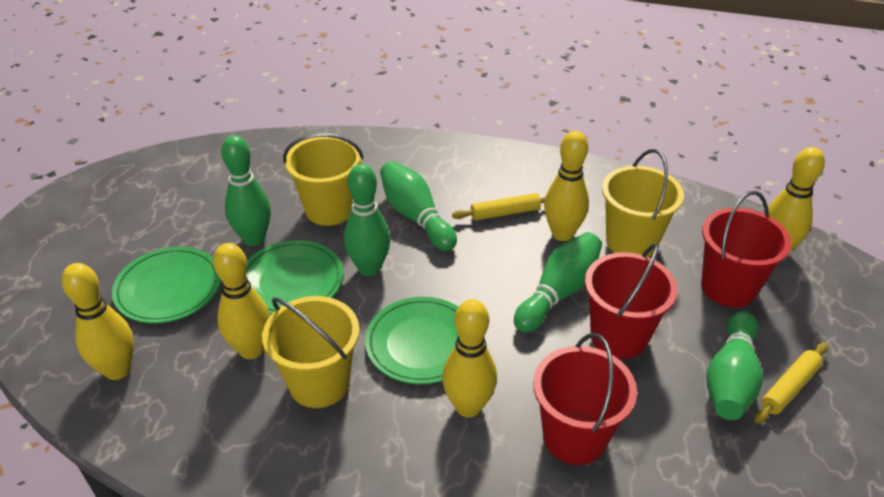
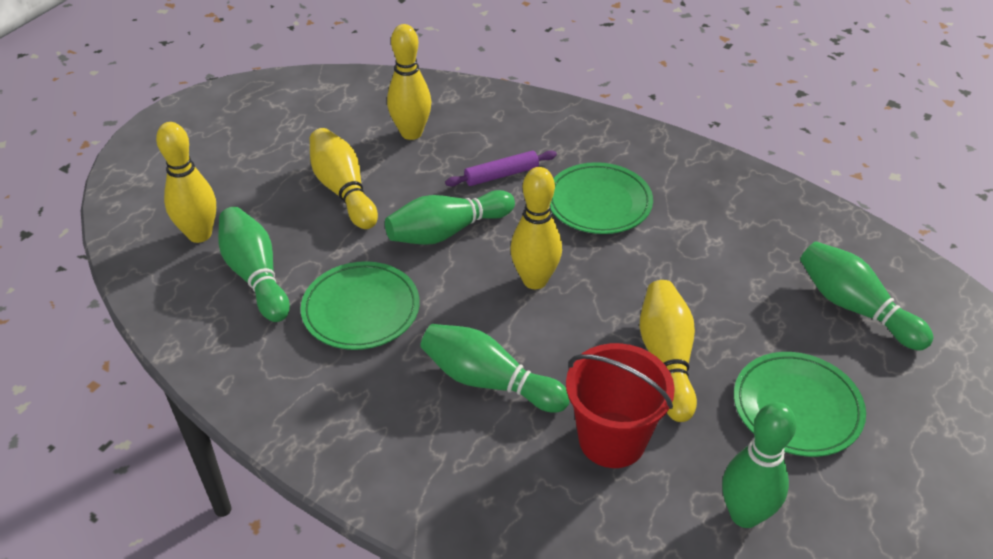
purple rolling pin: none = 0 -> [445,150,557,187] = 1
red bucket: [533,333,637,465] [585,243,678,359] [701,191,791,308] = 3 -> [566,343,675,468] = 1
yellow bucket: [262,296,359,408] [283,133,364,226] [602,149,684,257] = 3 -> none = 0
yellow rolling pin: [452,193,545,221] [754,342,828,424] = 2 -> none = 0

